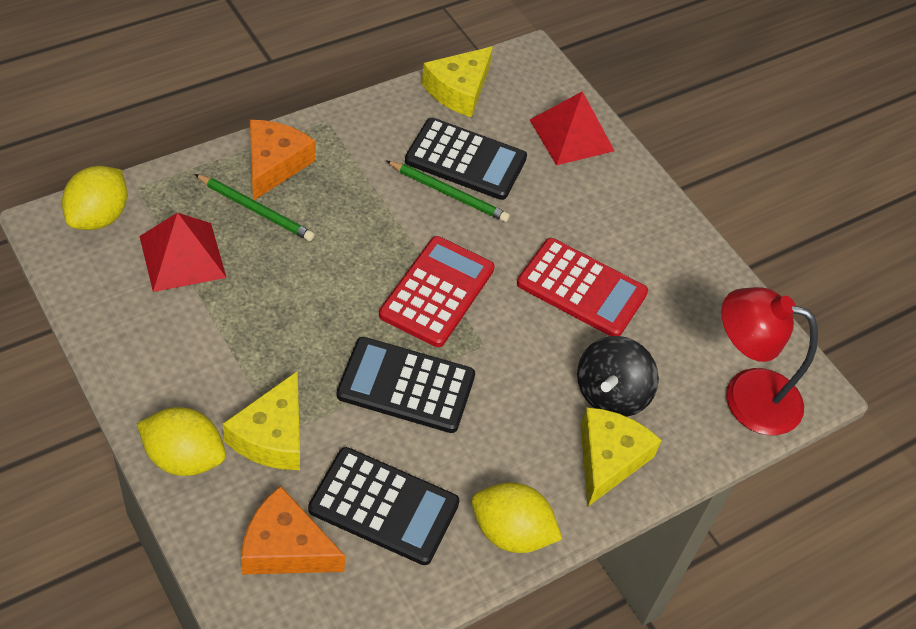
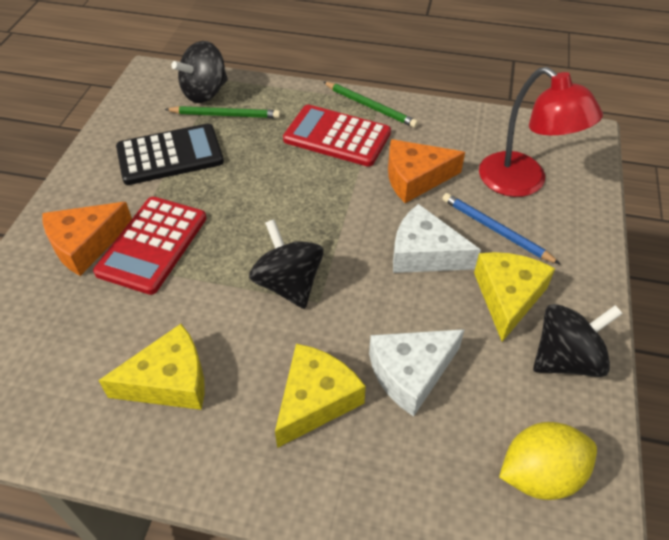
black calculator: [308,447,460,565] [337,337,475,433] [405,118,527,200] = 3 -> [116,124,224,185] = 1
black spinning top: [577,336,659,417] = 1 -> [171,41,228,103] [249,219,324,309] [533,304,623,377] = 3
blue pencil: none = 0 -> [442,193,560,264] = 1
red pyramid: [139,213,226,292] [530,91,614,165] = 2 -> none = 0
white cheese: none = 0 -> [369,329,465,417] [393,204,481,273] = 2
yellow lemon: [62,166,127,230] [137,407,226,476] [472,482,562,553] = 3 -> [499,422,597,500] = 1

